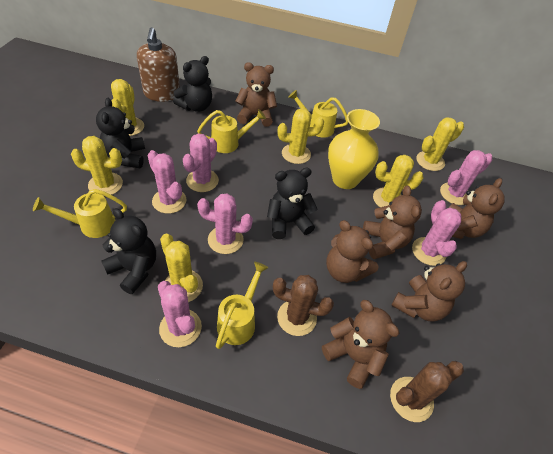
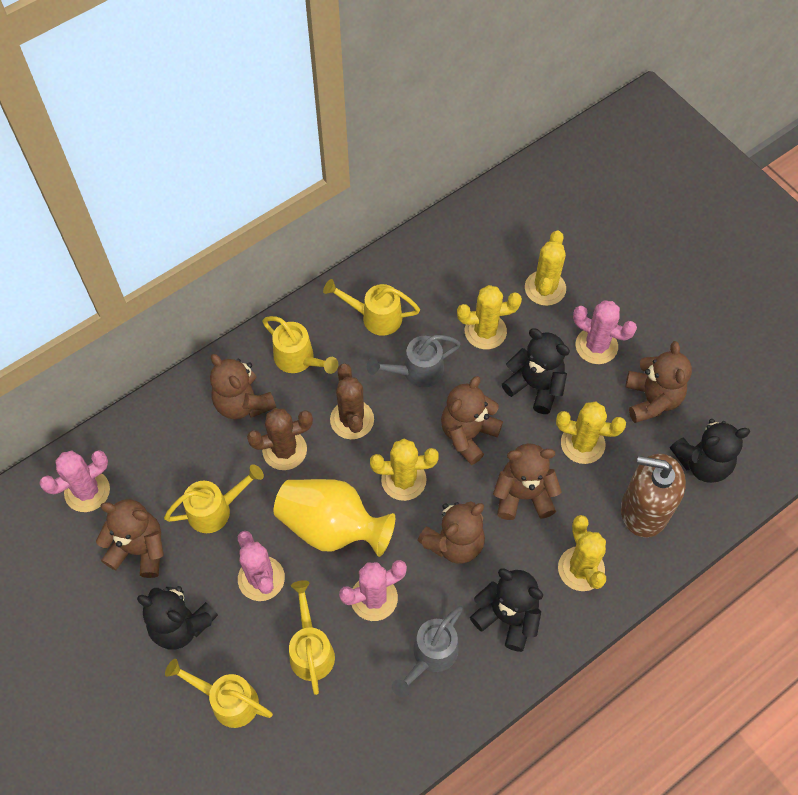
grey watering can: none = 0 -> [367,335,461,387] [392,606,463,698] = 2
pink cactus: [147,150,186,214] [158,281,202,347] [183,133,219,192] [197,193,253,254] [412,200,462,266] [440,150,493,205] = 6 -> [39,450,110,512] [238,531,285,601] [339,560,407,621] [573,300,637,364] = 4
yellow cactus: [71,136,123,195] [111,79,144,136] [160,234,203,302] [277,108,324,164] [373,155,424,207] [416,118,464,171] = 6 -> [370,439,439,501] [457,285,522,349] [525,230,566,306] [556,401,626,464] [558,515,606,591] = 5
yellow watering can: [33,189,127,238] [197,109,266,153] [216,262,269,349] [288,90,348,138] = 4 -> [164,464,264,533] [165,659,273,728] [262,316,338,374] [289,580,335,695] [323,279,420,336] = 5

